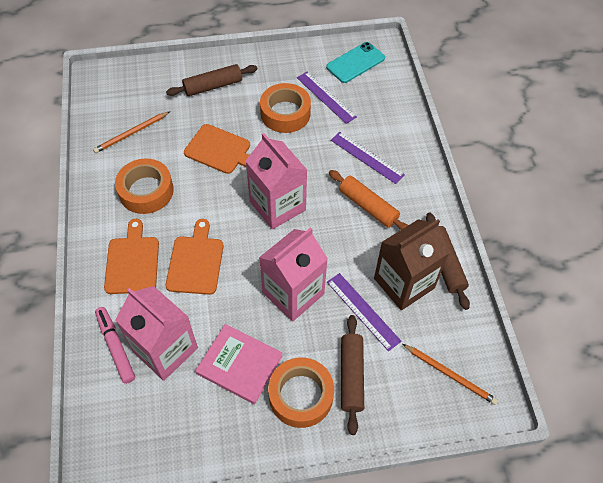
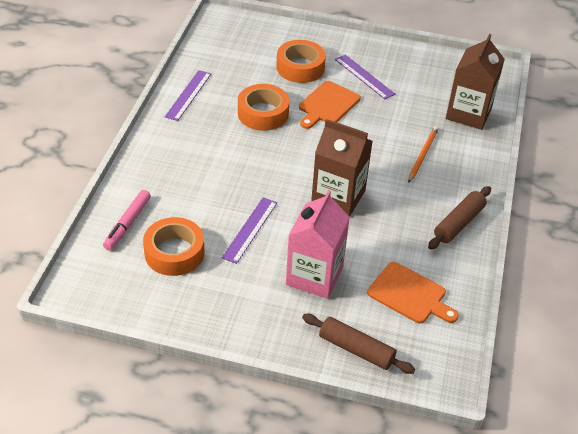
brown carton: [374,219,449,310] = 1 -> [311,119,373,217] [446,34,505,130] = 2
brown rolling pin: [166,64,257,96] [341,315,364,435] [426,212,470,310] = 3 -> [302,314,415,374] [428,186,491,249] = 2
orange cutting board: [104,219,159,294] [166,219,223,295] [184,124,250,174] = 3 -> [299,81,361,129] [367,262,459,323] = 2
orange pencil: [93,111,170,153] [403,344,498,405] = 2 -> [408,126,439,183] = 1
orange rolling pin: [329,170,408,230] = 1 -> none = 0
pink book: [196,324,282,404] = 1 -> none = 0
pink carton: [115,286,198,381] [246,133,307,229] [259,227,328,322] = 3 -> [286,190,350,299] = 1
turquoise phone: [326,42,385,83] = 1 -> none = 0

